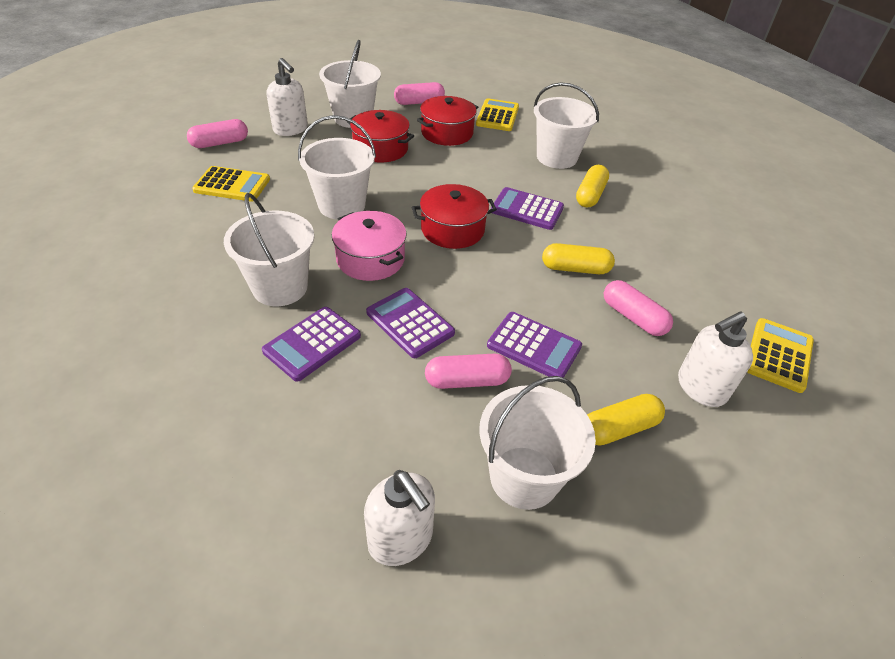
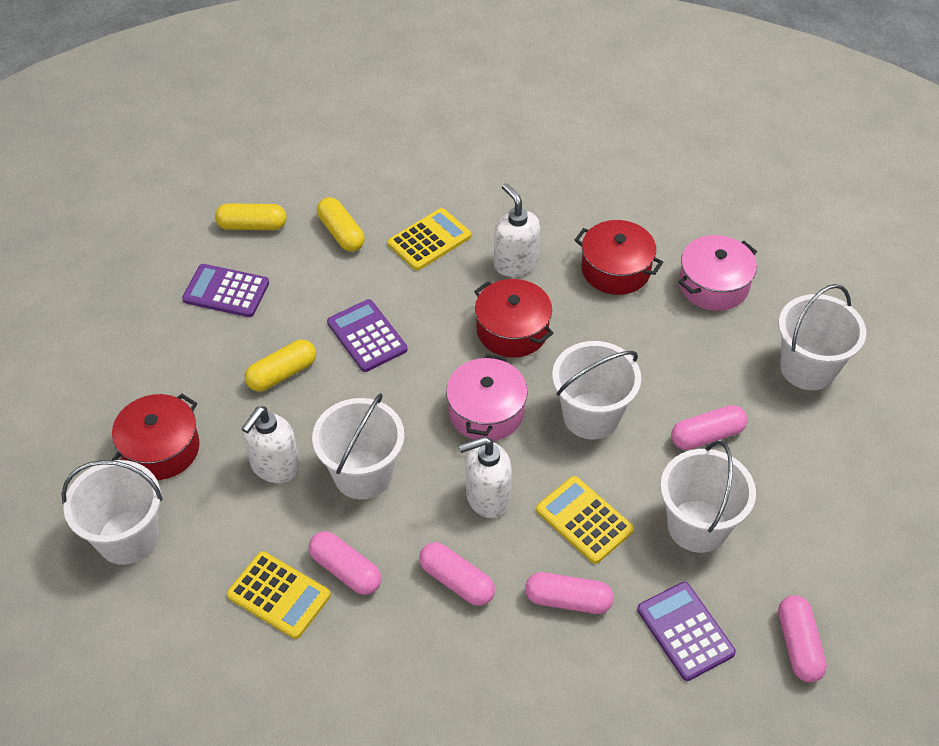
pink capsule: [187,119,248,148] [394,82,445,105] [425,354,512,389] [604,280,673,336] = 4 -> [309,531,381,595] [419,542,495,606] [525,572,614,614] [671,405,747,450] [778,595,827,682] = 5
pink pot: [332,211,407,281] = 1 -> [446,354,528,441] [679,235,757,311] = 2
purple calculator: [262,307,361,382] [366,288,455,358] [487,312,582,378] [491,187,564,230] = 4 -> [182,264,269,317] [327,299,407,372] [637,582,736,681] = 3

